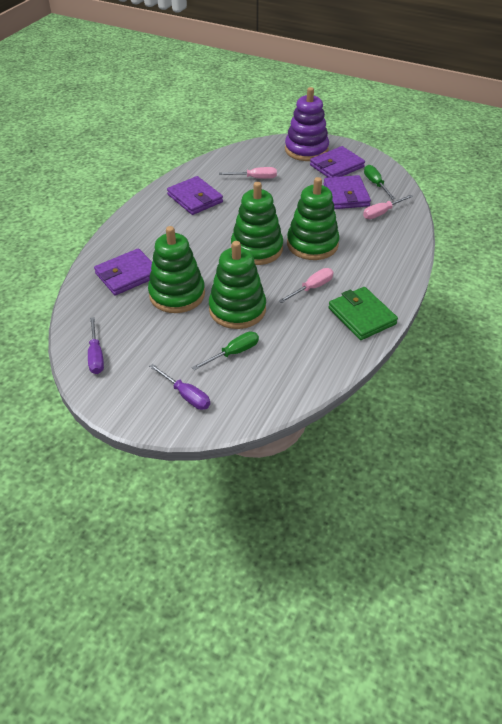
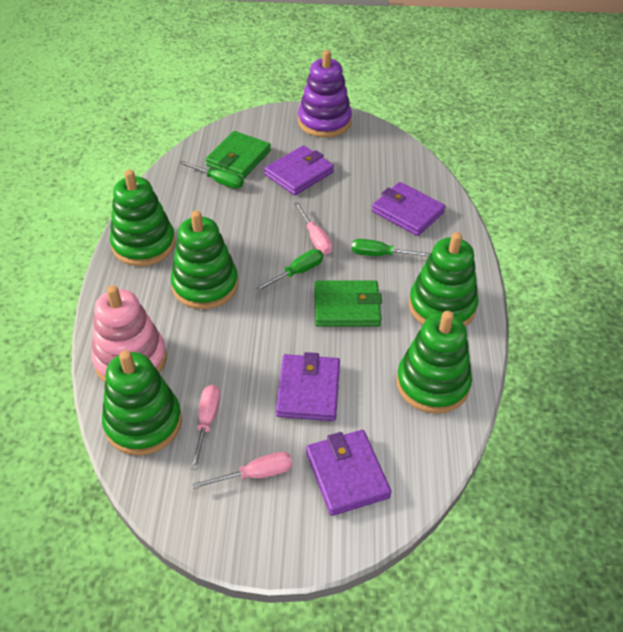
green screwdriver: [192,332,259,370] [364,165,395,199] = 2 -> [179,161,244,189] [255,249,323,292] [352,239,430,257] = 3
green stacking toy: [148,226,205,313] [209,241,266,329] [231,182,283,265] [287,177,339,260] = 4 -> [102,350,182,455] [110,170,175,266] [171,210,238,309] [396,311,472,413] [409,232,478,326] = 5
green wallet: [329,287,398,340] = 1 -> [205,131,271,179] [314,280,382,327] = 2
pink stacking toy: none = 0 -> [91,285,166,382] = 1
purple screwdriver: [88,317,104,374] [149,364,210,410] = 2 -> none = 0

